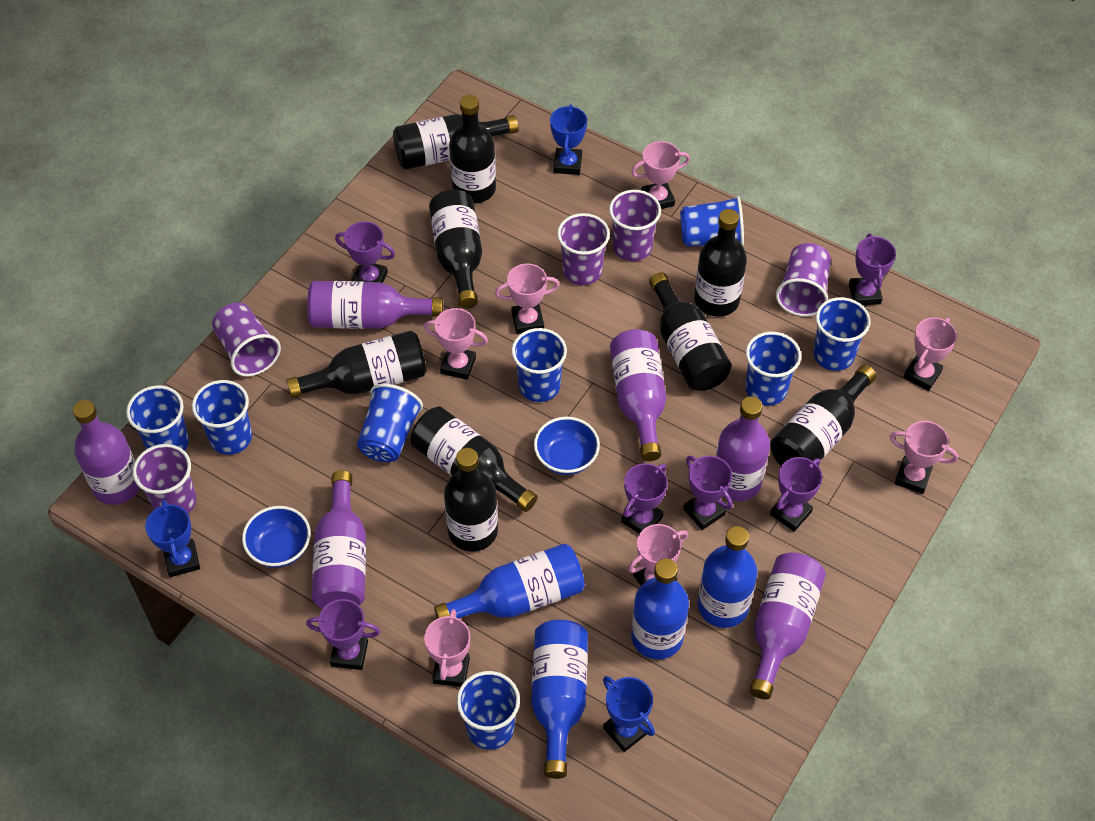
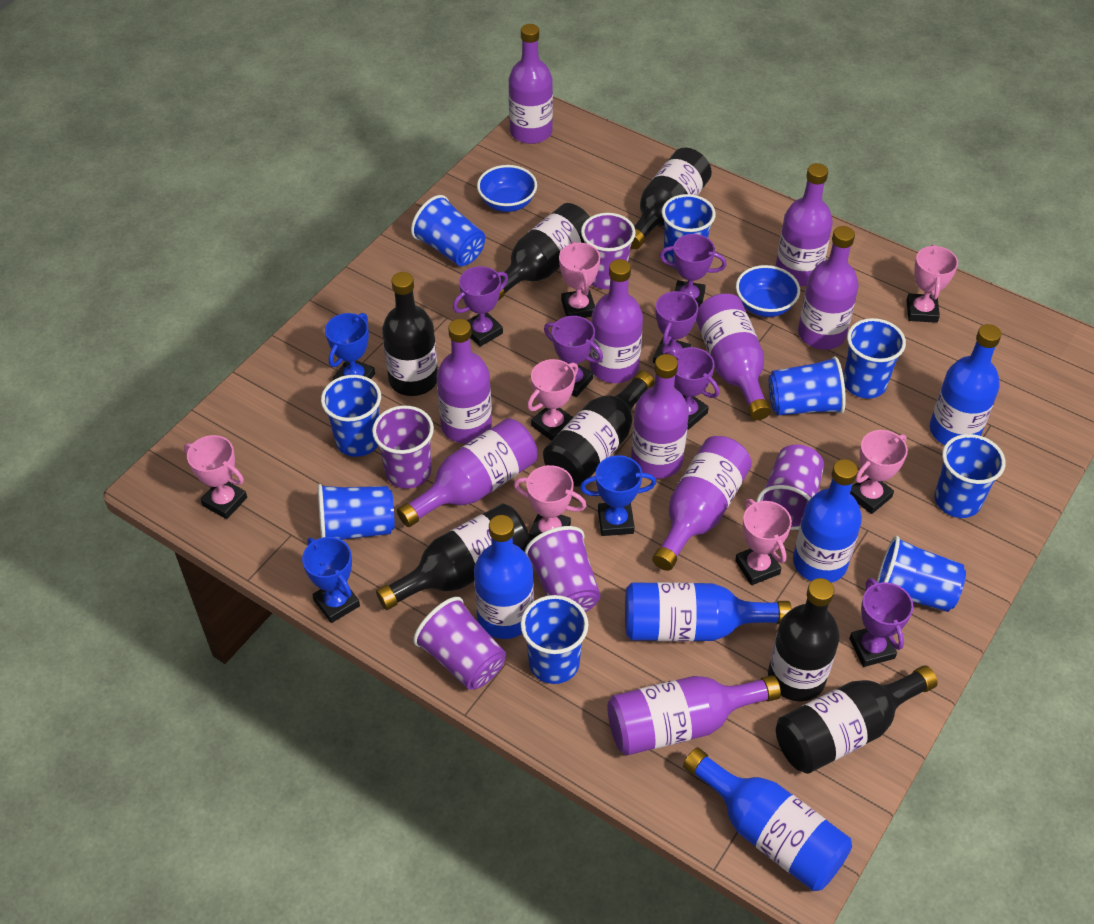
black bottle: [287,331,427,398] [393,114,519,170] [411,407,538,512] [429,189,482,309] [444,448,498,552] [449,95,496,203] [649,272,732,391] [694,209,747,317] [770,365,876,466] = 9 -> [376,504,531,610] [382,272,438,396] [498,203,590,301] [543,371,654,487] [631,148,712,249] [768,578,840,701] [776,665,938,774] = 7
blue bottle: [434,543,585,619] [531,620,588,779] [631,558,689,659] [698,526,757,628] = 4 -> [474,515,534,639] [625,582,792,641] [683,747,852,891] [793,459,862,583] [930,324,1001,445] = 5
blue cup: [126,385,189,451] [192,380,252,455] [357,384,423,462] [457,671,520,750] [512,328,567,402] [680,196,744,247] [746,332,801,406] [813,297,871,371] = 8 -> [318,484,394,540] [321,375,381,457] [411,195,485,266] [521,595,589,684] [662,194,716,268] [769,356,846,415] [843,318,906,399] [877,536,966,612] [935,434,1005,518] = 9
purple bottle: [73,400,140,505] [307,281,443,329] [312,470,366,609] [610,329,666,461] [716,396,770,501] [749,552,826,700] = 6 -> [397,418,538,527] [437,319,492,443] [509,24,553,144] [590,259,643,383] [607,675,781,756] [631,354,689,479] [652,436,752,571] [696,294,771,420] [776,163,833,286] [798,226,858,350] = 10

